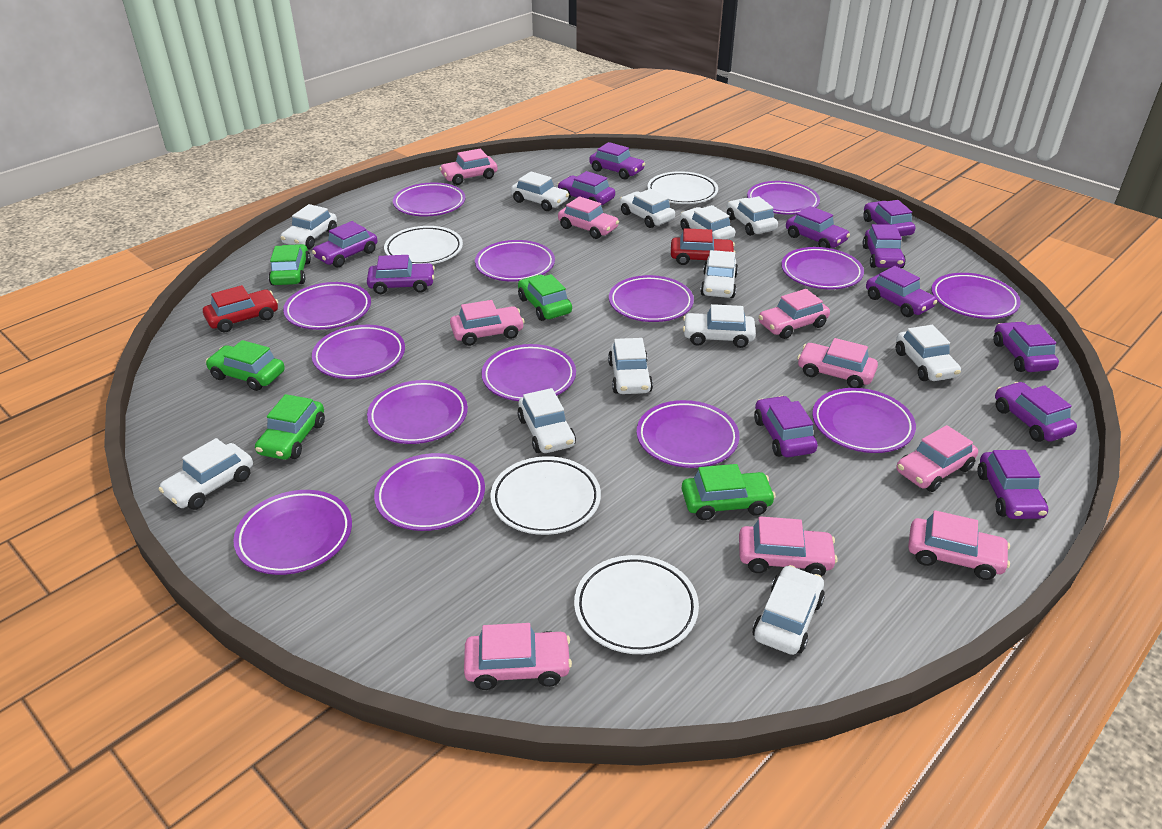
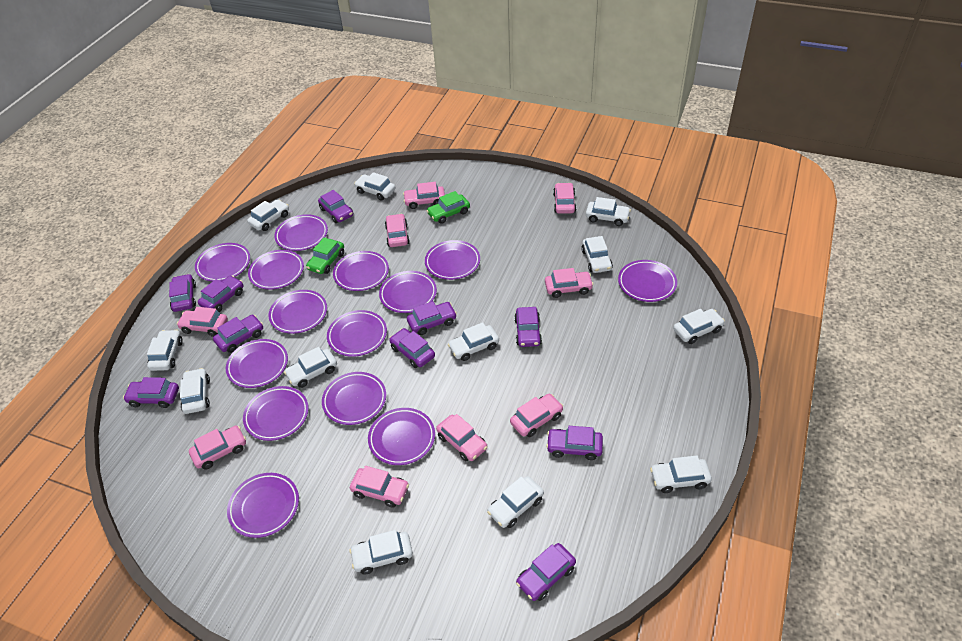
green car: [206,340,285,391] [255,394,325,460] [269,244,311,285] [518,274,572,321] [682,464,776,520] = 5 -> [306,238,344,274] [426,191,470,224] = 2
purple car: [312,221,377,267] [367,255,435,294] [557,171,615,205] [589,142,645,179] [754,396,818,457] [786,206,850,248] [862,224,906,268] [863,200,916,236] [866,266,937,317] [978,450,1048,519] [993,321,1059,372] [995,382,1077,442] = 12 -> [123,377,179,408] [169,274,196,312] [198,275,243,312] [213,315,263,353] [318,190,353,223] [389,328,435,368] [407,301,457,335] [514,307,542,347] [516,543,576,601] [546,426,603,460] = 10
red car: [203,285,278,332] [671,228,735,265] = 2 -> none = 0
white plate: [384,226,463,264] [490,456,601,535] [574,555,699,654] [647,171,718,204] = 4 -> none = 0

